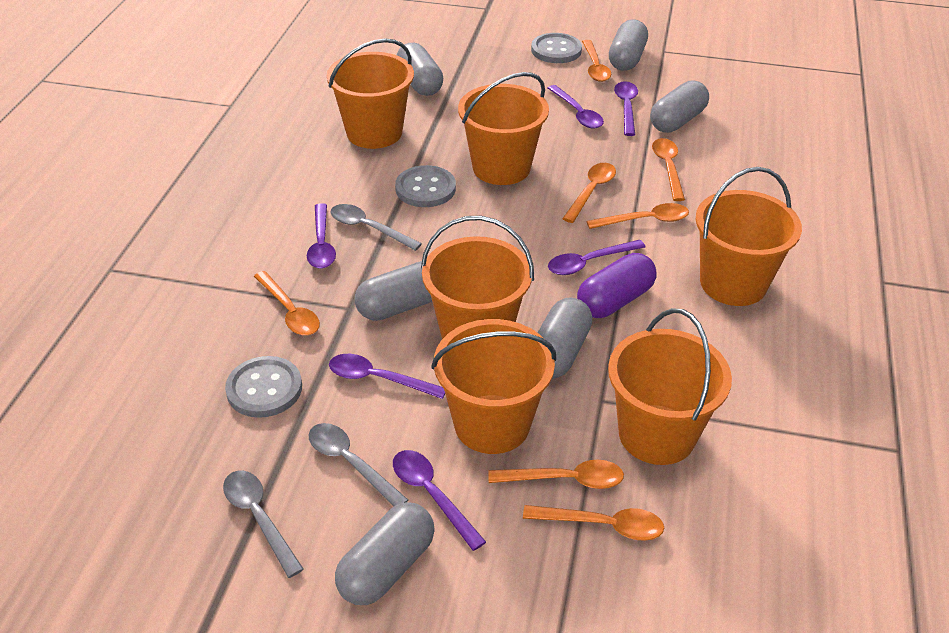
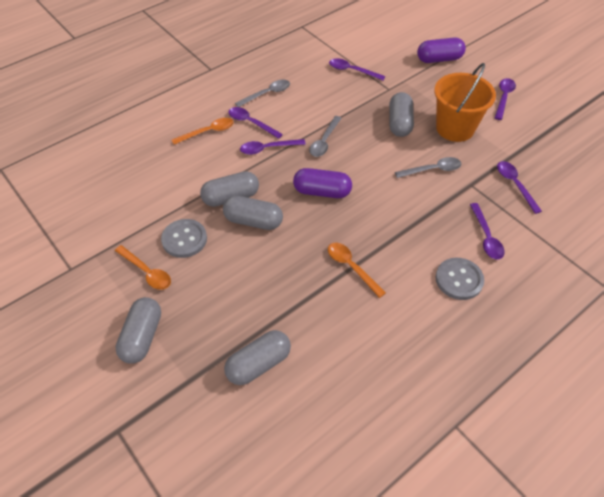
grey button: [225,356,302,418] [395,165,456,207] [531,33,582,63] = 3 -> [161,219,207,258] [435,258,484,300] = 2
grey capsule: [335,502,435,605] [355,261,432,321] [397,43,443,96] [538,297,592,379] [609,20,648,71] [650,80,709,133] = 6 -> [115,297,161,364] [200,171,259,207] [223,196,283,230] [224,330,291,385] [389,92,414,137] = 5
orange bucket: [327,39,414,149] [421,216,534,339] [431,319,556,454] [458,72,549,185] [608,308,732,465] [696,167,802,306] = 6 -> [434,63,496,142] = 1
orange spoon: [254,271,320,335] [488,460,624,489] [523,505,664,541] [562,163,616,223] [582,40,611,82] [587,203,689,229] [652,138,685,201] = 7 -> [115,245,171,290] [172,118,234,145] [328,243,386,298] = 3
purple capsule: [577,253,657,318] = 1 -> [293,168,352,198] [417,38,466,63] = 2

